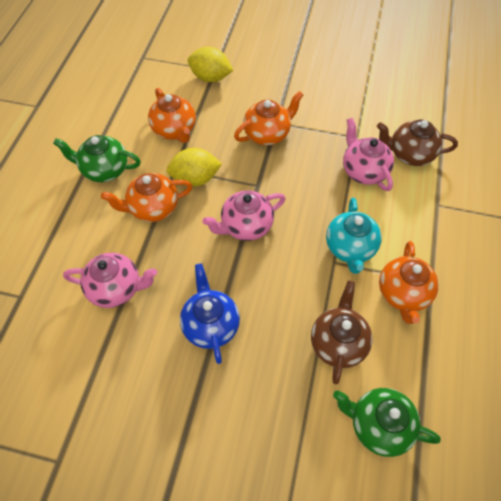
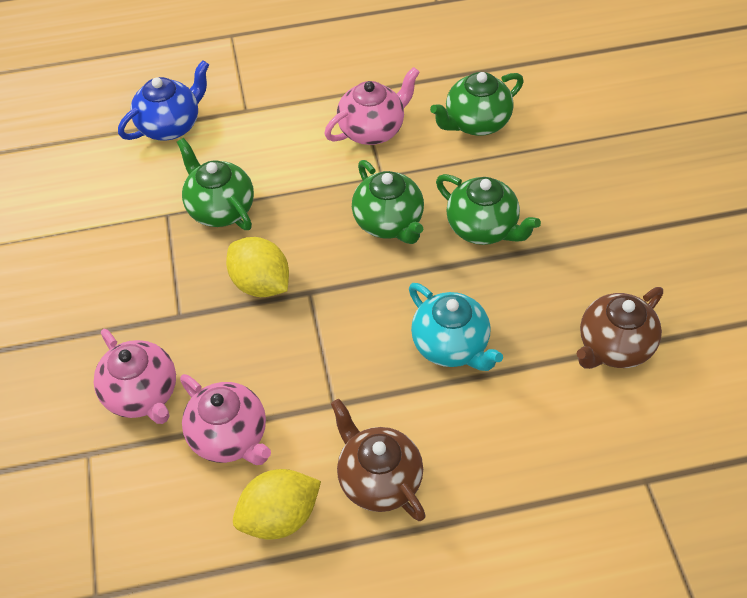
green teapot: [53,135,141,182] [333,388,441,457] = 2 -> [177,138,254,230] [352,160,424,244] [430,72,524,136] [436,174,541,245] = 4
orange teapot: [101,173,192,222] [148,88,196,143] [234,91,303,145] [379,241,439,324] = 4 -> none = 0

